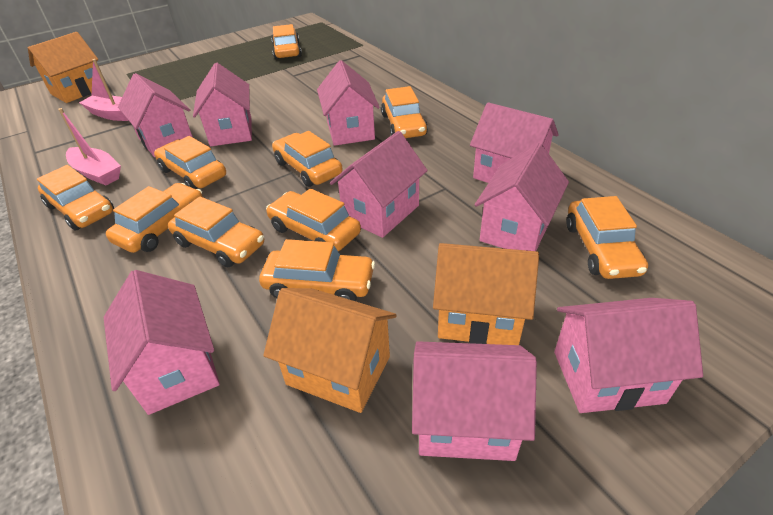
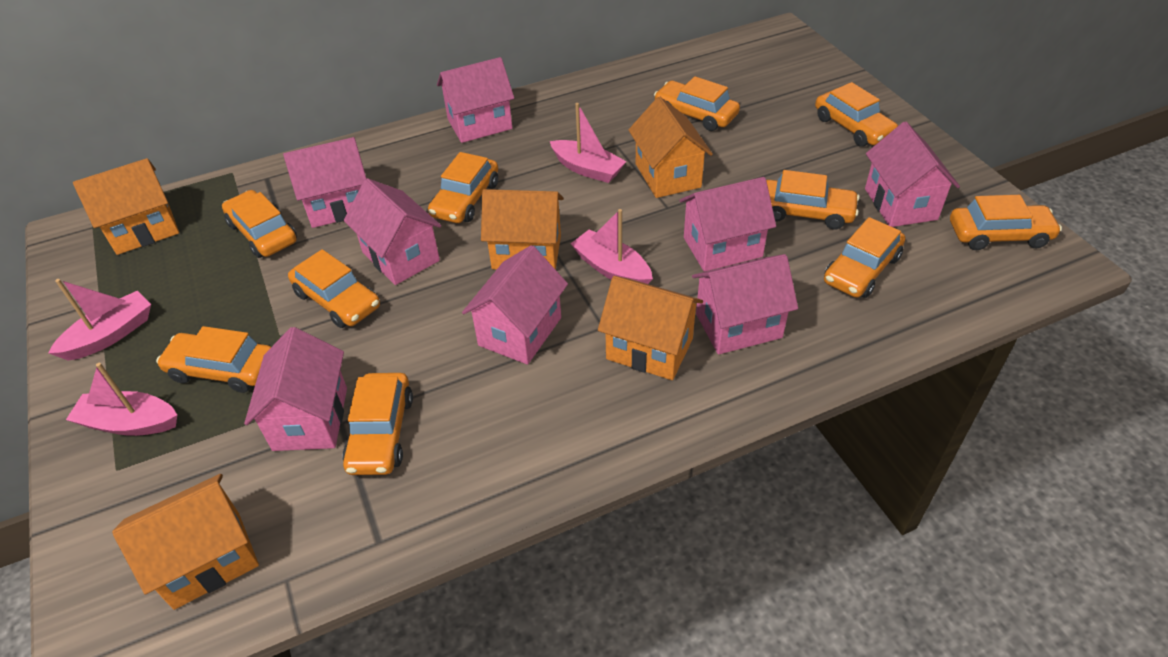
orange house: [28,32,99,103] [263,288,397,413] [433,243,539,345] = 3 -> [73,158,179,255] [112,474,259,610] [481,189,563,270] [598,276,703,380] [629,97,713,198] = 5
pink boat: [58,108,121,186] [79,59,129,121] = 2 -> [48,279,151,361] [66,363,177,436] [550,103,626,183] [571,209,653,284] = 4
pink house: [104,270,220,415] [118,73,193,157] [193,63,252,146] [317,60,380,146] [330,131,428,238] [412,341,537,461] [470,102,559,183] [475,143,569,251] [554,298,703,413] = 9 -> [244,327,347,451] [283,137,367,228] [344,178,441,285] [437,57,514,143] [462,245,568,365] [680,177,776,272] [692,254,798,355] [865,122,960,227] = 8

